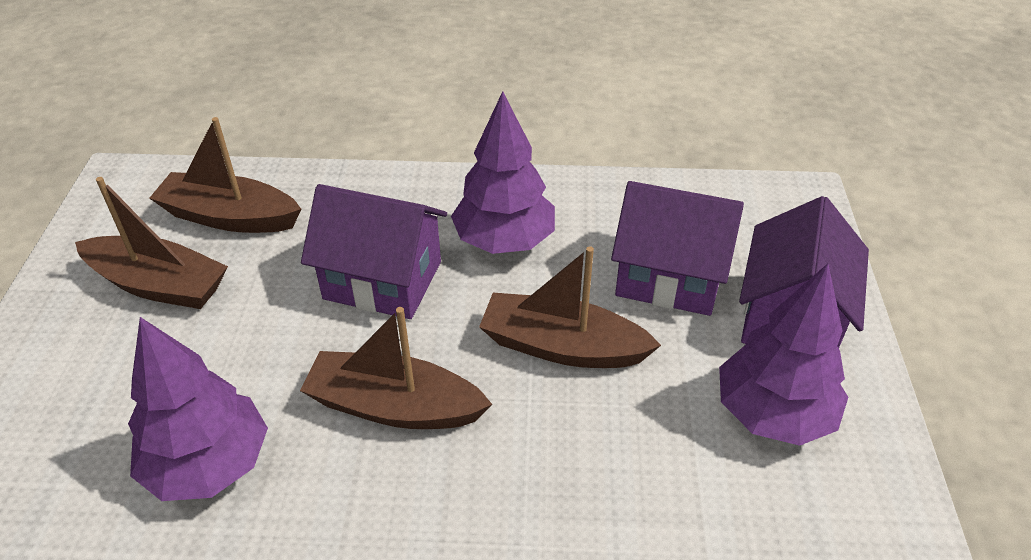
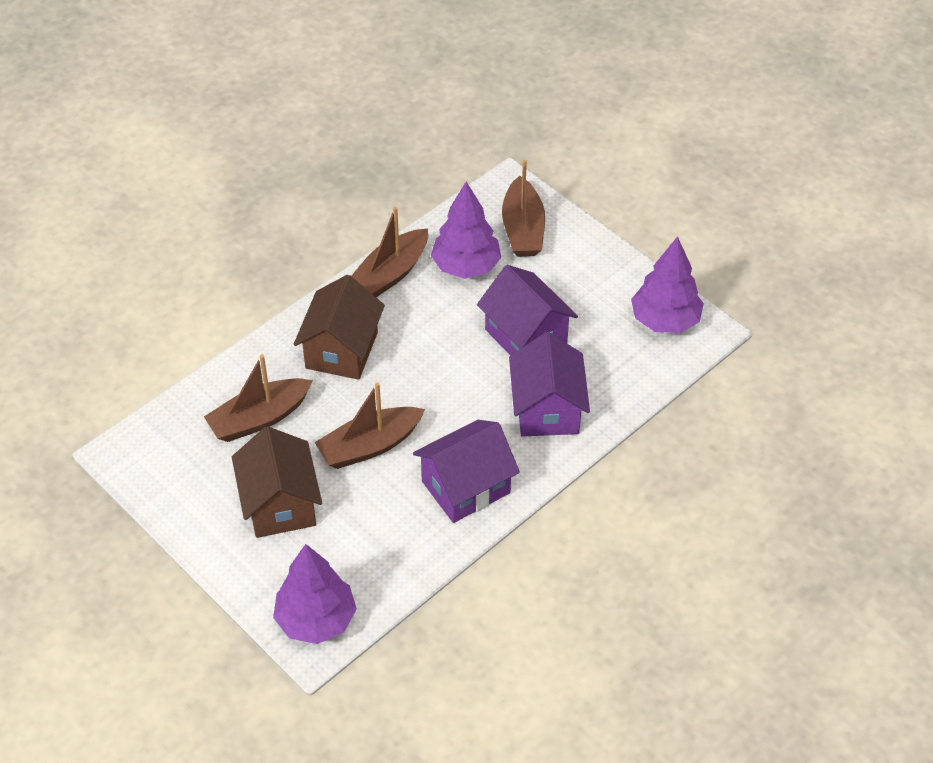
brown house: none = 0 -> [232,426,322,538] [294,275,385,380] = 2

